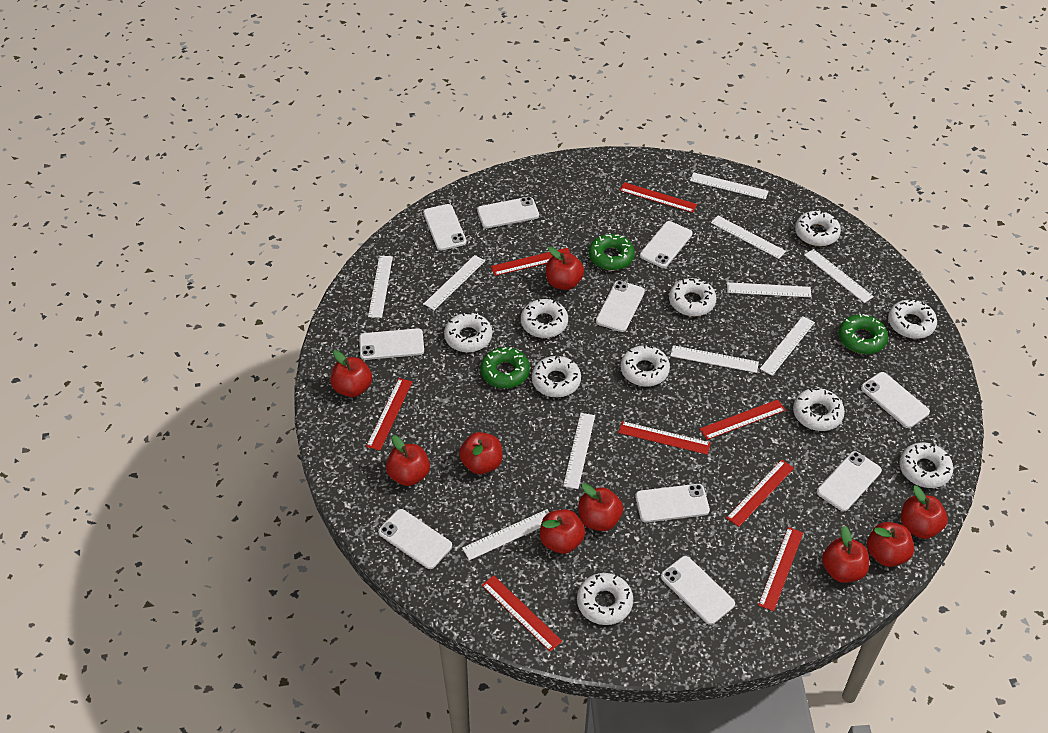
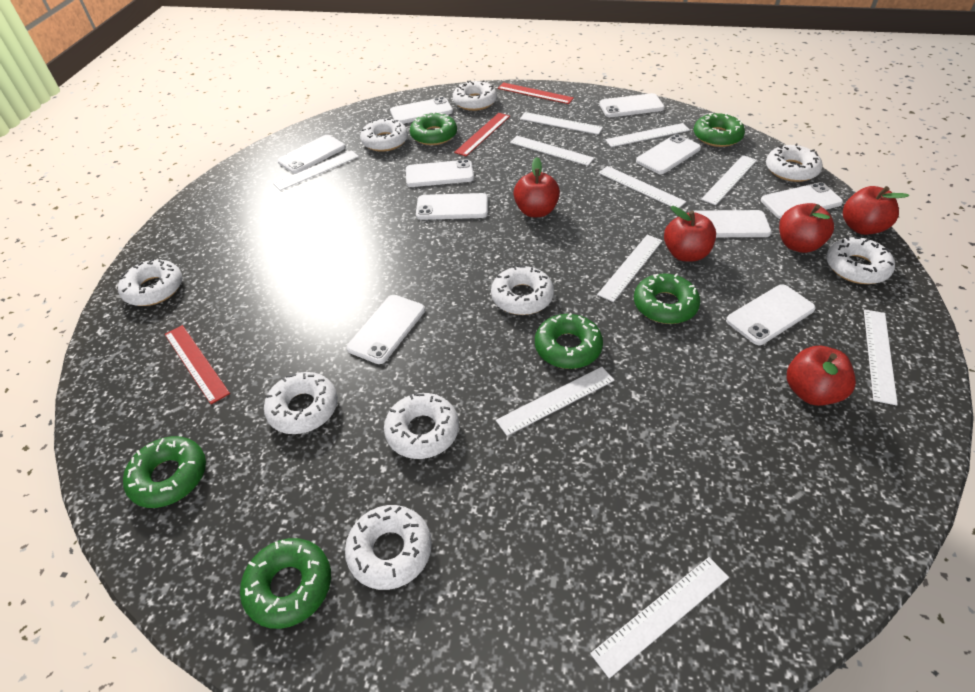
green donut: [481,347,530,388] [589,234,635,270] [839,314,888,354] = 3 -> [123,436,206,508] [240,538,331,629] [410,112,457,145] [535,313,603,369] [634,273,700,324] [694,113,745,147] = 6
red apple: [331,350,372,397] [386,435,430,486] [459,432,502,474] [540,509,585,554] [546,247,584,290] [579,483,623,531] [822,526,869,583] [867,522,914,567] [901,485,948,539] = 9 -> [513,157,560,217] [664,206,716,262] [779,203,834,253] [787,346,856,406] [843,186,909,235] = 5
red ruler: [366,378,412,451] [482,575,562,652] [491,248,570,276] [618,421,711,455] [619,182,697,213] [700,400,786,440] [726,460,794,527] [758,527,803,612] = 8 -> [165,325,230,404] [454,113,510,156] [498,82,574,104] = 3
white donut: [444,312,492,352] [521,298,568,338] [532,356,581,397] [577,573,633,625] [621,345,670,387] [669,278,716,316] [793,388,845,431] [795,211,841,246] [888,299,937,339] [900,443,953,488] = 10 -> [118,259,182,306] [264,372,338,434] [345,505,432,590] [360,118,408,152] [384,393,459,459] [453,80,497,111] [491,265,554,315] [766,144,823,182] [826,237,895,284] = 9

